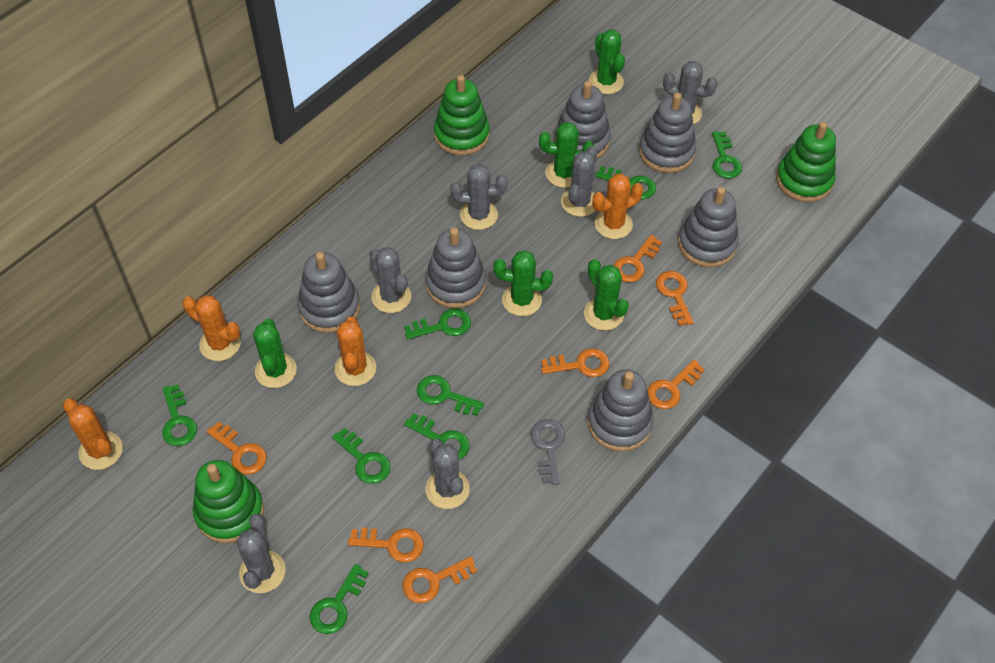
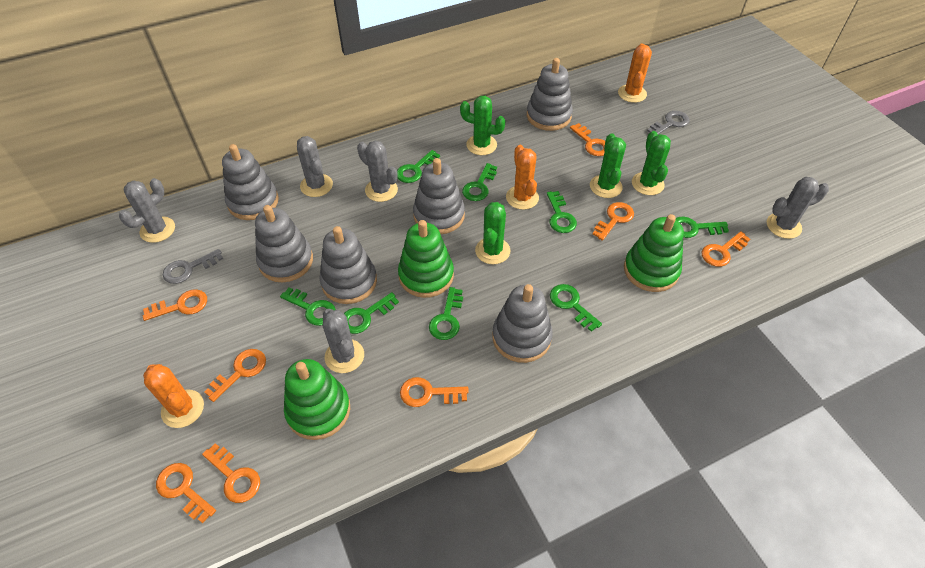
green cactus: [253,319,297,388] [493,250,553,316] [539,122,594,188] [584,259,629,331] [589,29,625,94] = 5 -> [460,96,505,155] [475,202,510,264] [590,133,626,198] [632,131,671,195] = 4
grey cactus: [236,514,285,593] [369,247,411,313] [426,439,470,509] [450,164,508,230] [561,146,597,217] [663,61,718,124] = 6 -> [119,178,175,243] [297,136,333,197] [323,309,364,373] [357,141,398,202] [767,177,829,239] = 5
grey key: [531,419,565,484] = 1 -> [163,249,223,284] [647,111,690,135] = 2
orange cactus: [63,398,123,470] [182,295,241,361] [335,317,376,386] [592,174,643,239] = 4 -> [143,364,204,428] [506,145,539,210] [618,44,652,103] = 3
orange key: [207,421,267,475] [348,528,424,562] [402,556,477,603] [541,348,609,377] [614,235,662,282] [647,360,705,409] [656,271,694,326] = 7 -> [143,289,207,321] [156,463,216,523] [202,443,260,503] [204,349,266,402] [400,377,469,407] [570,123,605,156] [592,202,634,241] [702,231,750,267] = 8

